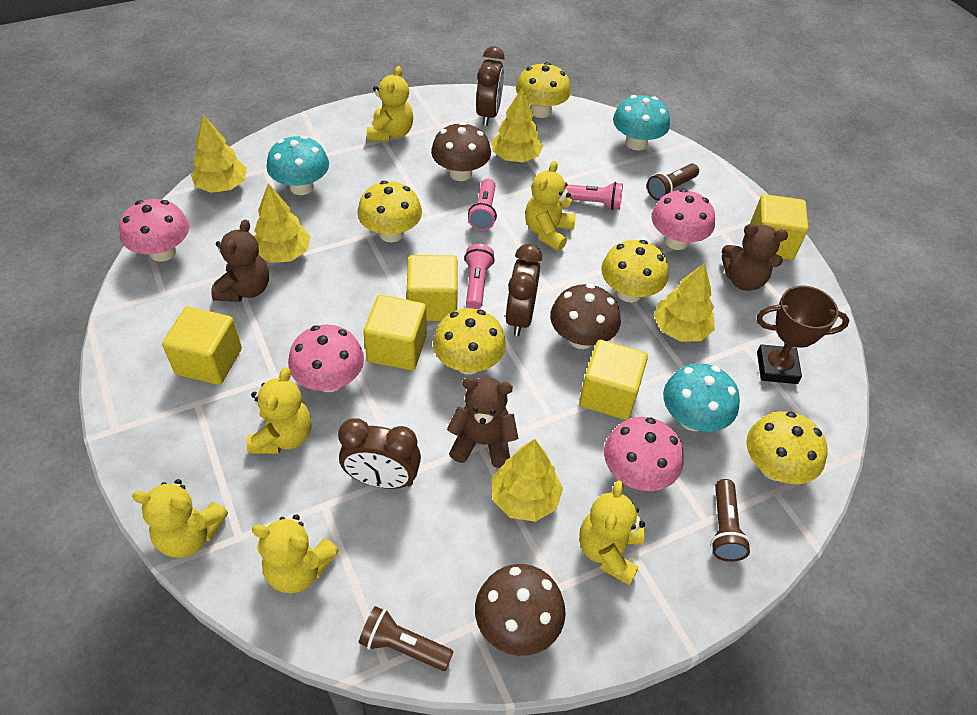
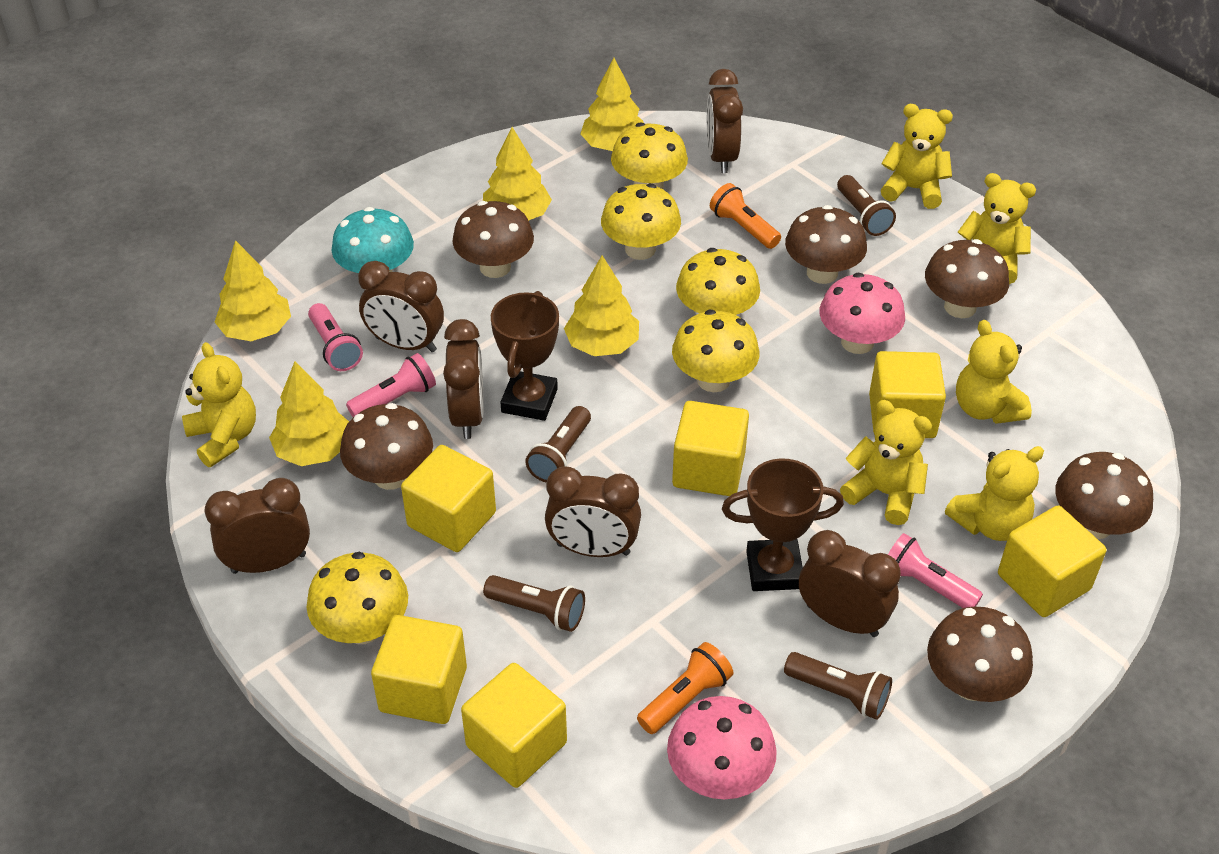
brown clock: [338,418,421,489] [476,46,505,126] [505,244,542,336] = 3 -> [205,478,310,574] [358,261,444,352] [443,319,484,439] [545,466,641,557] [707,69,743,173] [799,530,901,637] = 6
brown flashlight: [359,606,454,671] [647,163,699,201] [711,479,751,562] = 3 -> [483,575,585,632] [525,406,591,483] [784,652,892,720] [837,175,896,236] = 4
brown mushroom: [431,122,491,181] [475,564,566,656] [550,284,621,349] = 3 -> [340,403,433,490] [452,201,534,278] [785,205,867,284] [925,239,1009,318] [927,606,1033,702] [1055,452,1153,539] = 6
brown teddy bear: [211,220,269,302] [447,377,518,468] [722,224,788,291] = 3 -> none = 0
brown trophy: [756,286,849,384] = 1 -> [491,291,559,421] [722,458,844,591] = 2
orange flashlight: none = 0 -> [637,642,733,734] [710,183,781,249] = 2
pink mushroom: [119,199,189,262] [288,325,364,392] [604,417,684,491] [651,189,715,250] = 4 -> [667,696,777,799] [820,273,905,354] = 2
turquoise mushroom: [267,135,329,195] [613,95,670,151] [663,363,740,432] = 3 -> [332,207,414,273] = 1
yellow cube: [162,307,242,385] [363,295,427,370] [407,255,458,321] [579,340,648,420] [750,194,808,260] = 5 -> [371,615,467,724] [401,445,496,552] [461,663,567,788] [672,401,749,496] [869,351,946,438] [998,506,1106,617] = 6

